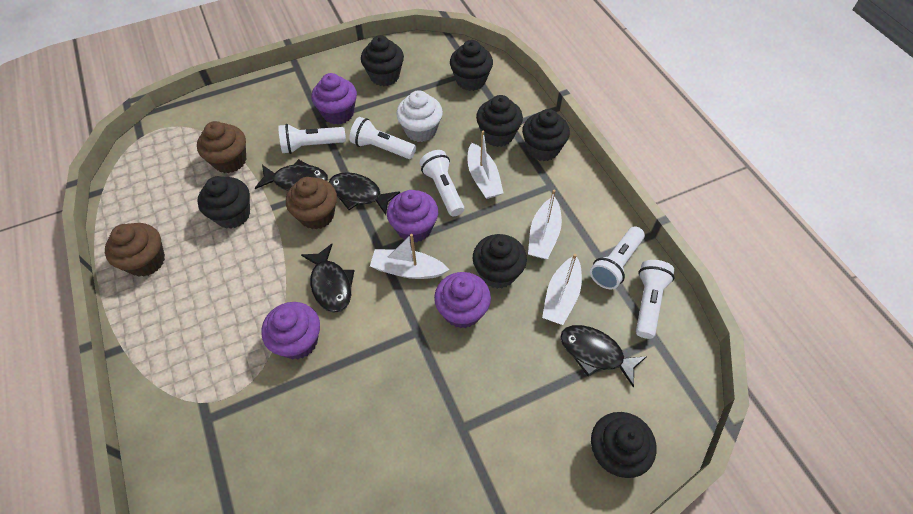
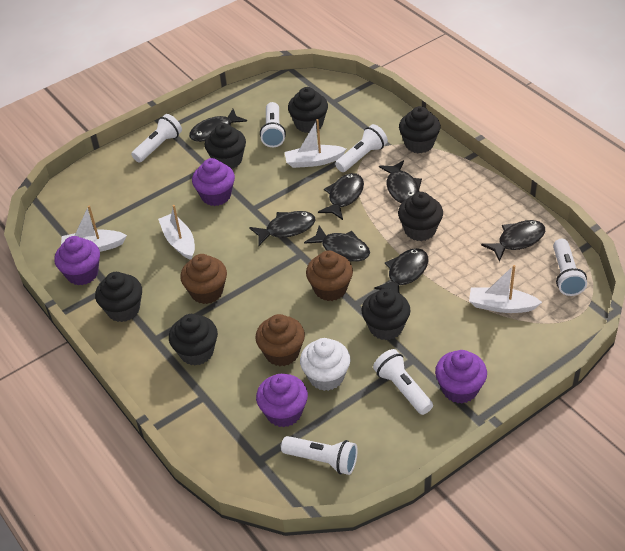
black fish: [255,159,328,191] [301,244,355,313] [329,172,400,215] [560,325,647,388] = 4 -> [189,109,247,142] [249,211,316,246] [304,226,370,262] [318,173,364,220] [374,248,428,294] [379,160,422,203] [481,220,545,262] = 7
white flashlight: [278,124,346,154] [349,117,416,159] [420,150,464,216] [590,227,645,289] [636,260,675,339] = 5 -> [131,114,182,162] [260,102,286,147] [281,436,358,475] [335,124,388,172] [373,349,433,415] [553,239,587,296] = 6

